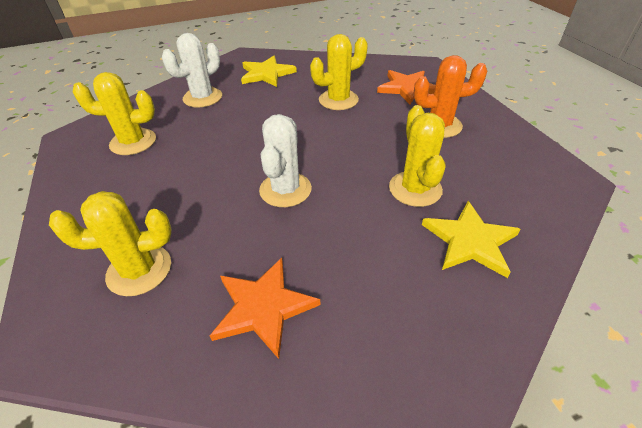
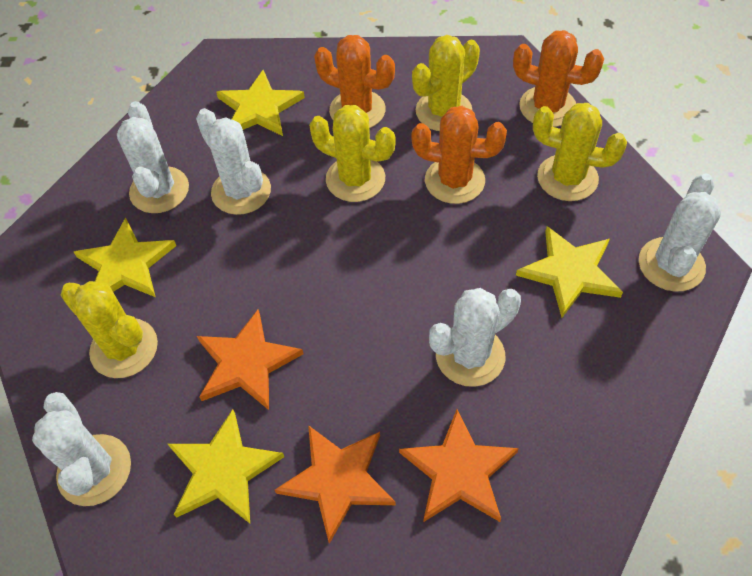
orange cactus: [414,55,487,138] = 1 -> [314,35,395,128] [412,106,507,204] [513,30,604,127] = 3
orange star: [210,258,320,359] [377,70,435,104] = 2 -> [197,310,303,410] [275,425,396,544] [399,409,519,522] = 3
white cactus: [162,33,222,107] [259,114,312,207] = 2 -> [32,392,131,506] [117,101,189,213] [196,108,271,215] [429,288,521,387] [639,173,721,292] = 5
yellow star: [241,56,297,87] [422,201,521,278] = 2 -> [74,217,176,297] [168,409,284,523] [216,70,305,136] [516,226,623,317] = 4

